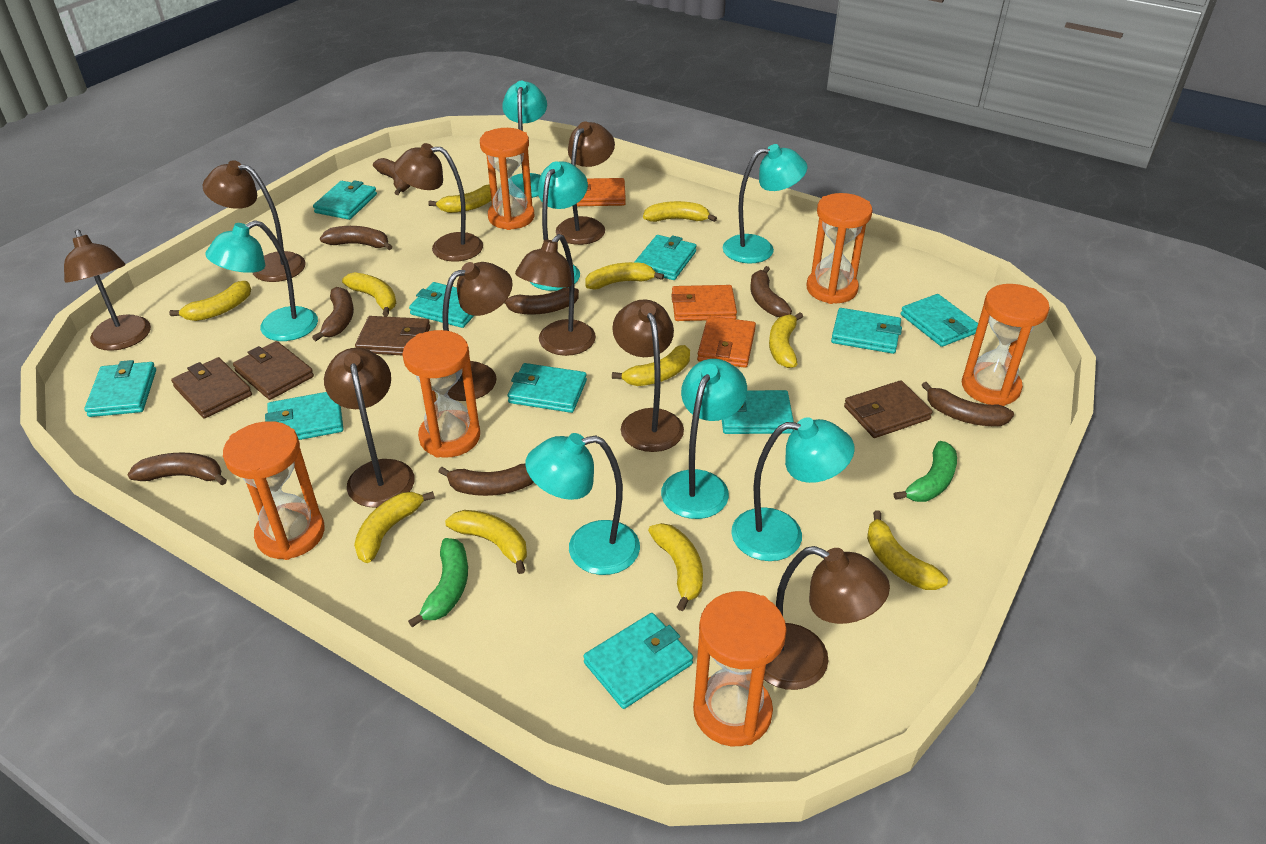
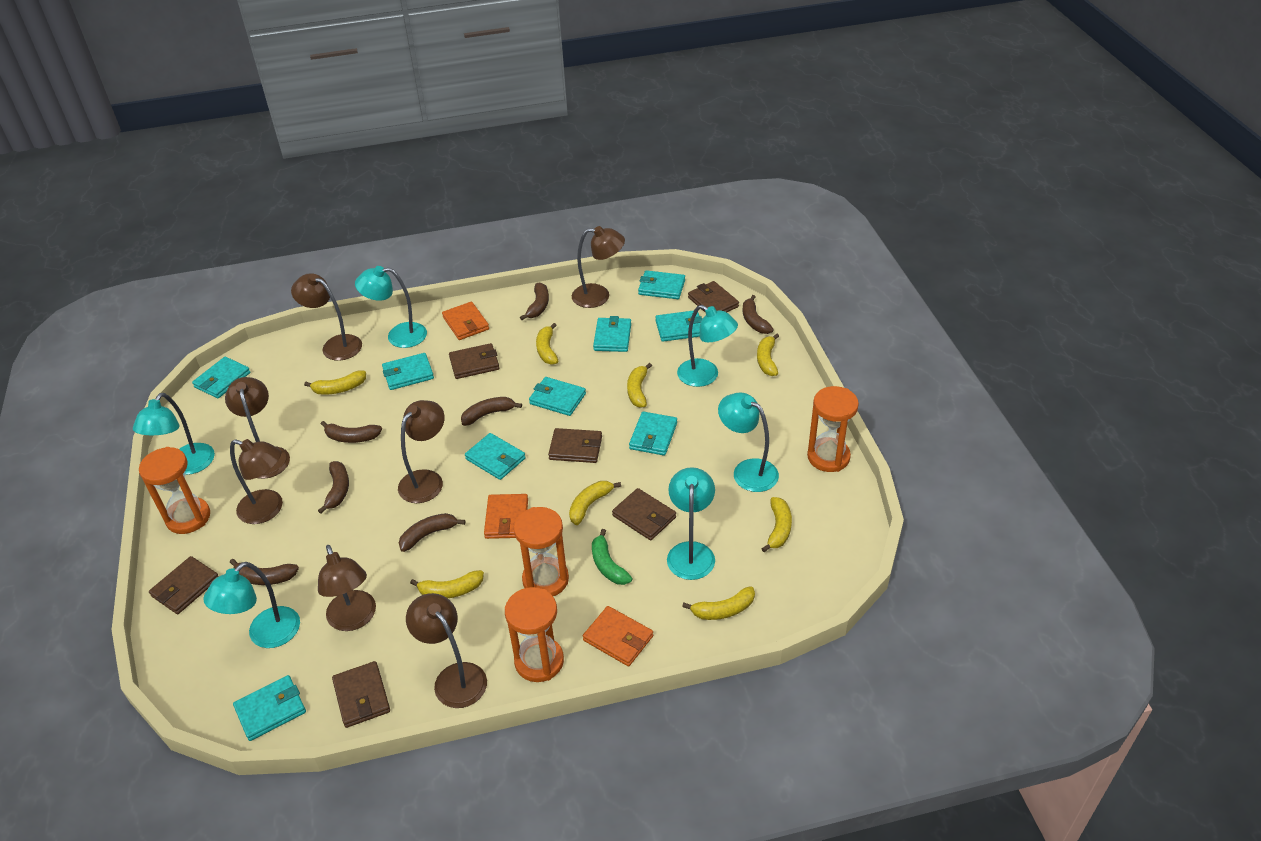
brown banana: [127,452,227,485] [312,287,354,341] [320,226,392,250] [373,158,410,195] [438,463,533,496] [504,287,579,315] [750,266,792,317] [922,382,1014,426] = 8 -> [230,559,299,585] [318,461,349,514] [321,421,382,443] [399,513,465,552] [461,397,522,426] [520,282,549,320] [743,295,774,334] = 7
brown lamp: [64,229,151,351] [203,160,306,282] [324,348,415,508] [394,143,483,262] [442,262,513,401] [515,234,596,356] [556,122,615,245] [612,299,684,452] [764,546,890,690] = 9 -> [225,377,290,479] [230,439,283,524] [291,273,362,361] [318,545,376,631] [398,400,445,503] [406,593,487,708] [572,226,625,308] = 7
brown wallet: [171,357,252,419] [233,341,314,400] [355,316,430,355] [844,380,933,438] = 4 -> [149,556,219,614] [332,661,390,728] [449,343,499,379] [548,428,602,463] [612,488,676,540] [688,281,739,313] = 6
green banana: [408,538,468,627] [894,441,957,502] = 2 -> [592,529,633,585] = 1
orange hourglass: [223,421,325,560] [402,330,480,458] [480,128,534,230] [693,591,787,746] [806,193,873,304] [962,284,1050,406] = 6 -> [139,447,210,534] [505,587,564,682] [514,507,569,596] [807,386,859,472] = 4
turquoise lamp: [205,220,318,341] [502,81,547,198] [525,433,640,575] [530,161,588,291] [661,359,747,519] [723,144,807,264] [731,417,855,561] = 7 -> [133,393,215,475] [203,562,300,648] [355,266,427,348] [667,467,715,580] [677,305,738,387] [718,393,779,492] = 6
turquoise wallet: [84,360,156,417] [265,392,343,440] [313,180,377,220] [409,282,474,328] [508,363,587,413] [583,613,693,709] [635,235,697,280] [722,390,794,434] [831,308,902,354] [901,294,978,347] = 10 -> [192,357,250,398] [233,675,306,741] [382,353,434,390] [465,433,526,480] [529,377,586,416] [593,316,631,352] [629,411,677,456] [638,270,685,299] [655,310,702,342] = 9
yellow banana: [169,281,251,321] [342,272,396,316] [354,491,435,563] [428,184,491,213] [445,510,527,574] [585,262,664,290] [612,345,690,386] [643,201,717,222] [648,523,703,611] [769,312,803,368] [867,510,948,590] = 11 -> [304,371,366,395] [410,570,484,598] [536,323,558,365] [569,481,621,525] [627,363,652,408] [682,586,755,620] [757,334,779,376] [761,497,792,552] = 8

